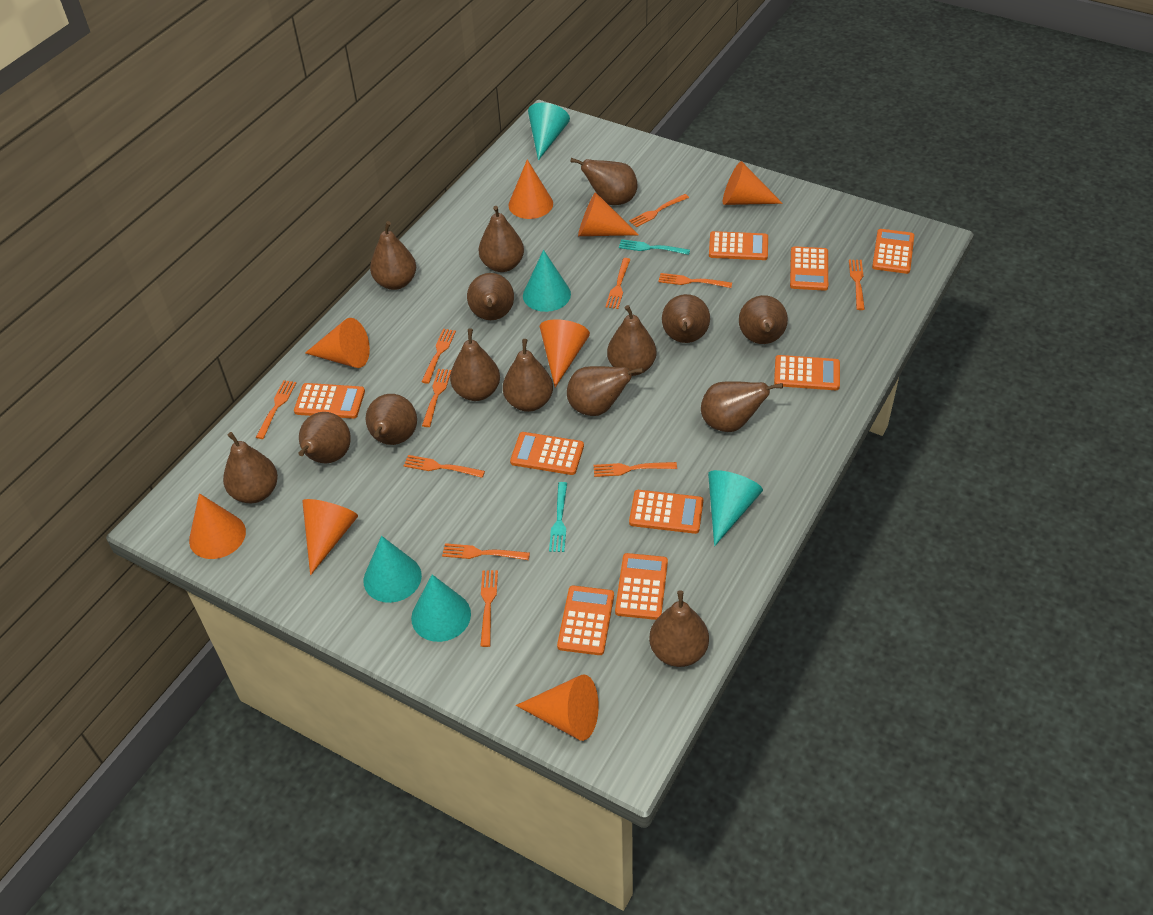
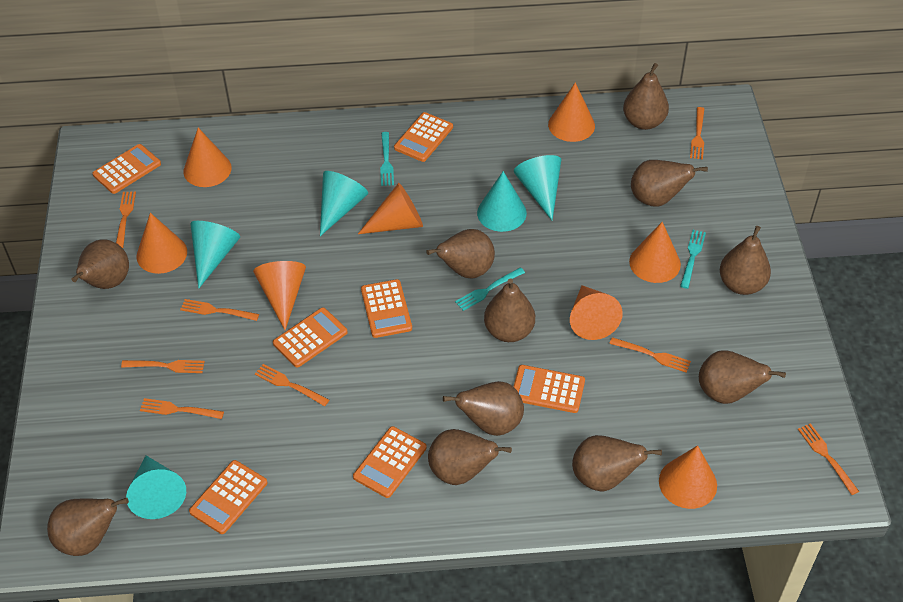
brown pear: [223,432,278,503] [298,412,351,464] [366,394,417,445] [370,221,416,290] [450,328,500,401] [467,273,514,320] [479,206,524,272] [503,339,553,412] [567,366,644,416] [570,158,638,205] [607,305,657,376] [649,590,709,667] [662,294,710,343] [701,382,783,432] [739,295,788,344] = 15 -> [47,498,129,556] [72,239,129,289] [426,229,495,279] [428,429,512,485] [443,381,524,436] [484,279,535,342] [572,435,662,491] [623,63,669,130] [631,160,708,207] [699,350,786,404] [720,226,771,295] = 11
orange calculator: [294,383,365,419] [510,432,584,475] [557,585,614,655] [615,553,668,620] [629,490,703,534] [709,231,768,260] [774,355,840,390] [790,246,828,291] [872,229,914,274] = 9 -> [93,144,161,194] [189,460,268,534] [273,308,348,368] [353,426,427,498] [361,279,412,338] [394,112,453,162] [513,365,585,413] = 7
orange fork: [256,380,296,439] [403,455,485,478] [421,329,456,384] [422,369,451,427] [442,543,530,560] [480,570,498,647] [594,462,677,477] [605,258,631,309] [629,194,689,227] [658,273,732,288] [849,260,865,310] = 11 -> [116,191,136,248] [121,360,205,373] [140,398,224,419] [180,299,259,321] [255,364,329,406] [609,337,691,373] [690,107,704,160] [798,423,859,495] = 8
turquoise fork: [549,482,567,552] [619,239,690,255] = 2 -> [380,132,394,186] [455,267,525,311] [680,230,706,289] = 3

